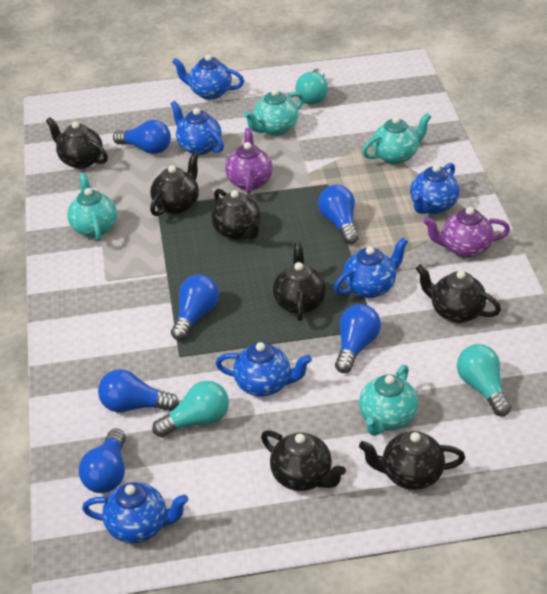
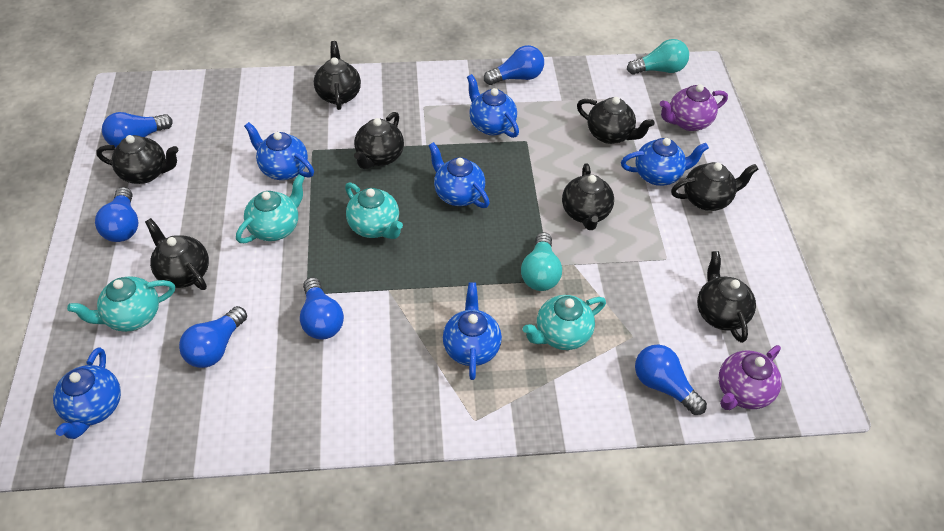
black teapot: [46,117,108,169] [150,153,199,216] [211,189,261,240] [261,430,346,491] [273,242,326,321] [359,431,465,490] [416,264,501,323] = 7 -> [96,135,179,184] [145,218,209,290] [314,41,361,110] [354,112,404,169] [562,163,614,230] [577,97,654,144] [671,162,759,211] [697,251,756,343] = 8
turquoise light bulb: [152,381,229,437] [295,69,328,105] [457,344,511,416] = 3 -> [521,232,562,291] [627,39,689,75] = 2

